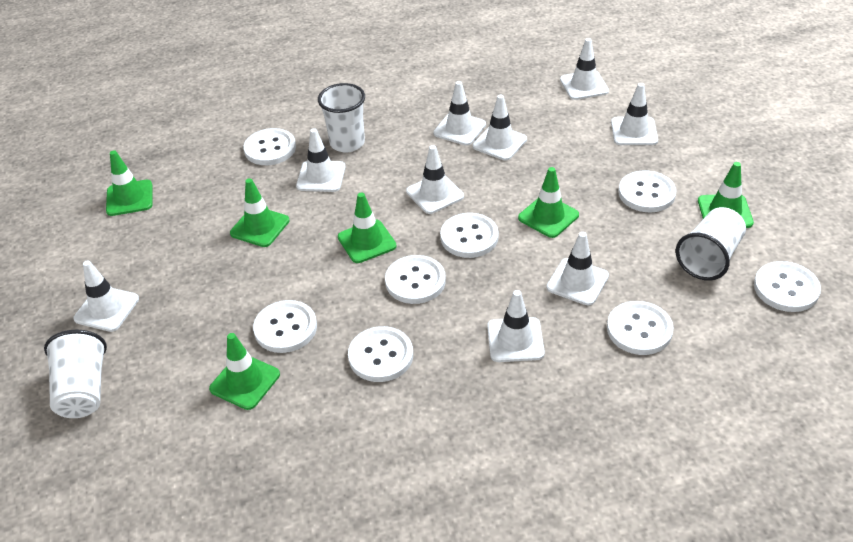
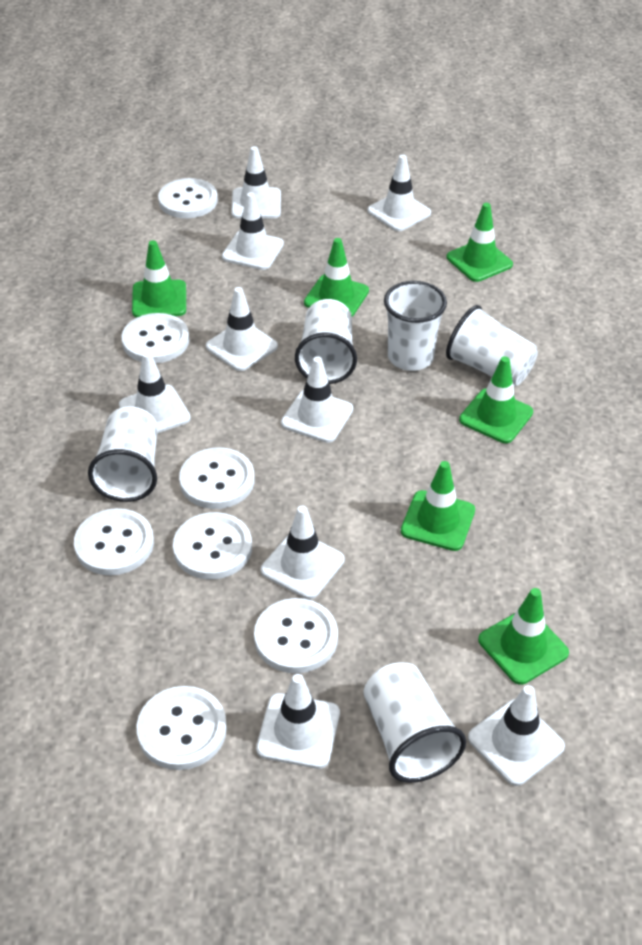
white button: [244,128,296,165] [253,300,317,353] [348,326,413,382] [385,255,446,304] [440,213,499,258] [607,301,673,355] [619,170,676,212] [754,261,821,312] = 8 -> [74,508,154,575] [121,313,189,363] [137,686,227,770] [158,178,218,218] [173,512,252,579] [179,447,255,509] [254,598,338,673] = 7
white cup: [44,330,107,418] [318,83,365,153] [676,207,746,281] = 3 -> [88,407,158,502] [295,299,357,384] [364,663,466,783] [384,281,447,371] [446,305,538,387] = 5

